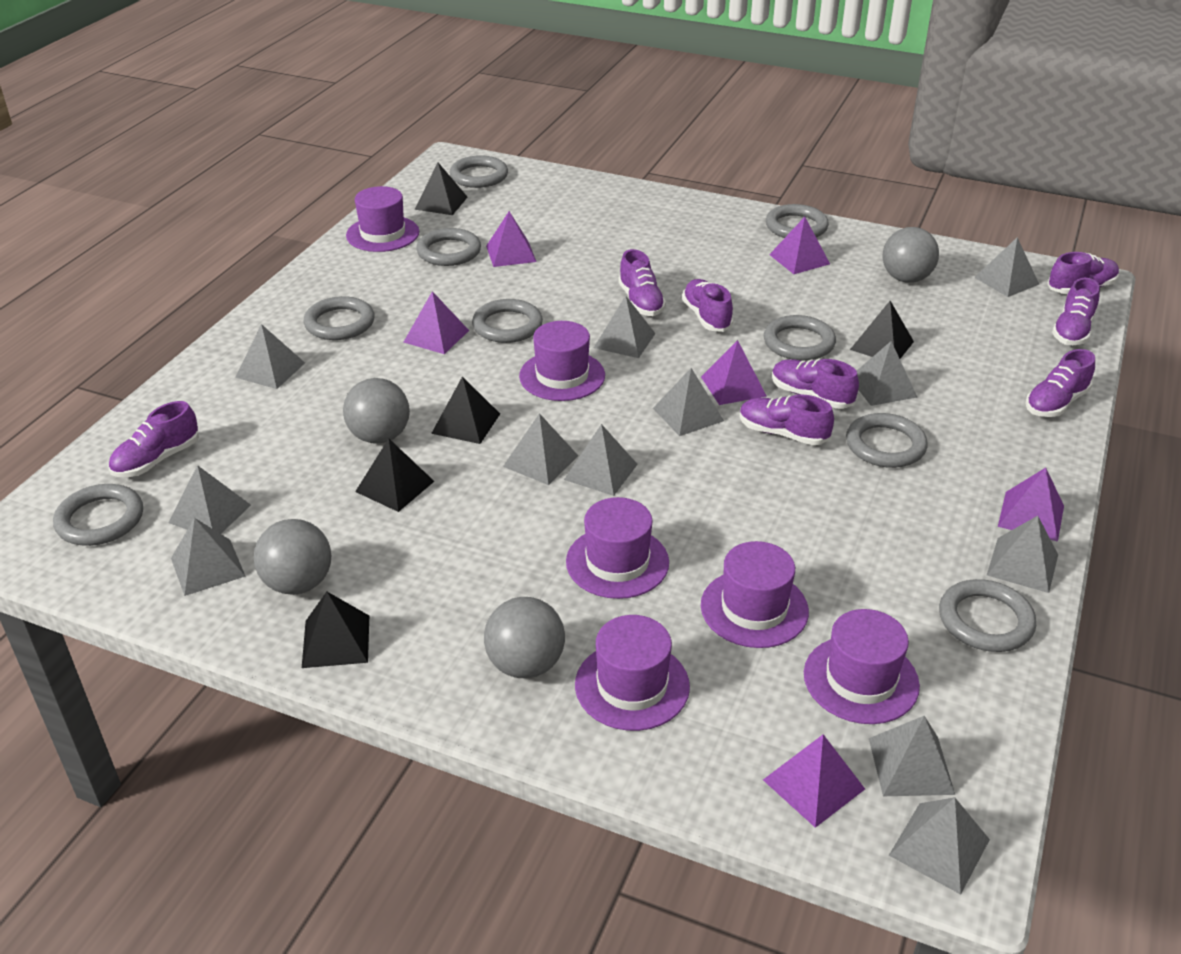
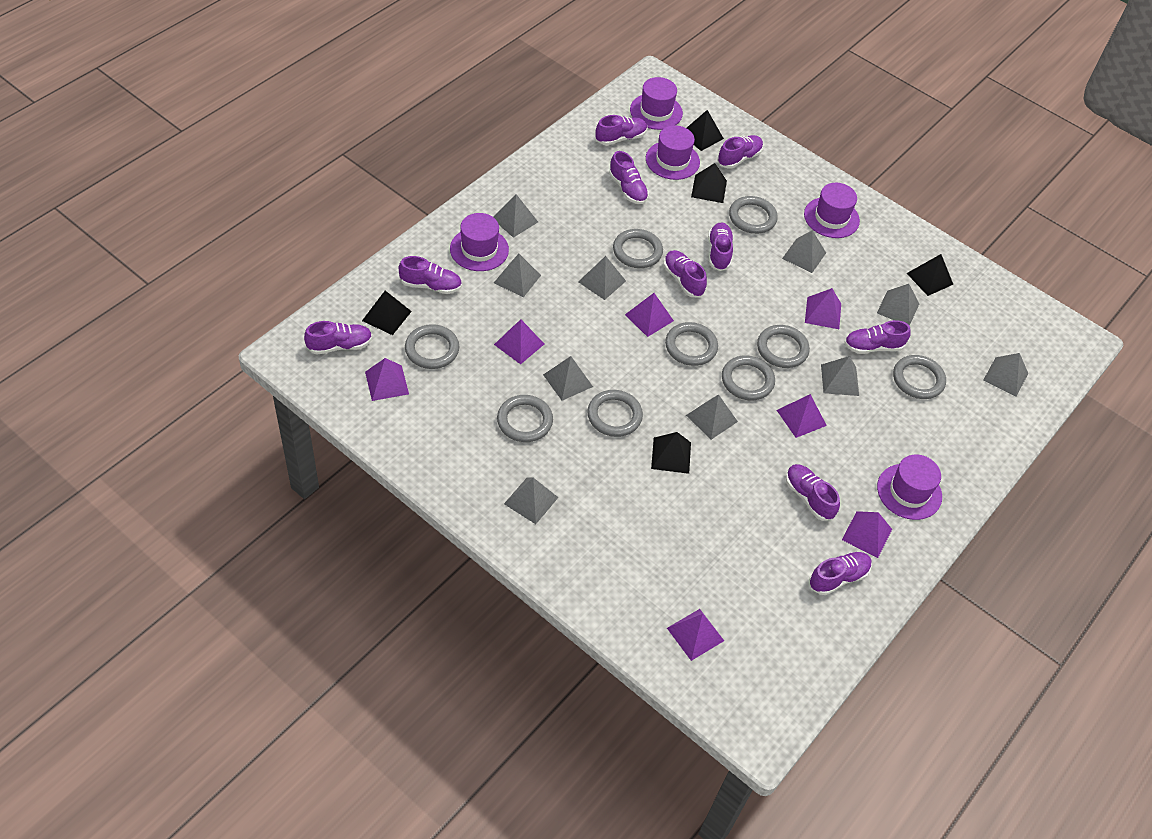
grey ball: [254,519,331,595] [343,378,410,444] [484,597,565,679] [883,227,939,283] = 4 -> none = 0
grey pyramid: [168,465,251,534] [171,518,246,596] [235,324,305,389] [503,413,578,485] [564,424,638,496] [594,296,656,358] [653,368,724,436] [857,341,917,406] [869,716,955,796] [889,797,990,894] [974,237,1039,297] [987,516,1058,593] = 12 -> [493,194,538,238] [494,254,541,297] [504,477,559,524] [543,356,593,401] [578,256,626,300] [686,394,738,440] [782,230,826,273] [821,356,859,396] [877,284,919,326] [983,353,1028,397] = 10
purple hat: [346,186,419,252] [519,321,605,401] [566,497,669,599] [575,615,690,731] [701,541,809,648] [804,609,920,724] = 6 -> [450,213,509,271] [630,77,683,130] [646,125,700,180] [804,183,860,238] [877,454,942,520] = 5
purple pyramid: [404,291,469,354] [486,211,536,267] [701,340,766,405] [763,734,865,828] [769,217,830,274] [998,468,1064,542] = 6 -> [365,358,409,401] [494,319,544,364] [625,293,674,337] [667,609,724,661] [777,394,827,438] [805,288,841,329] [842,511,892,558] = 7
purple shoe: [108,401,199,477] [618,249,666,316] [682,279,733,332] [739,394,834,445] [772,359,859,409] [1026,349,1095,417] [1047,252,1119,294] [1052,278,1100,345] = 8 -> [304,321,373,355] [399,256,462,294] [595,115,648,145] [609,151,649,204] [664,250,707,297] [708,223,733,271] [717,135,763,169] [786,464,840,521] [809,552,872,595] [844,320,911,354] = 10

